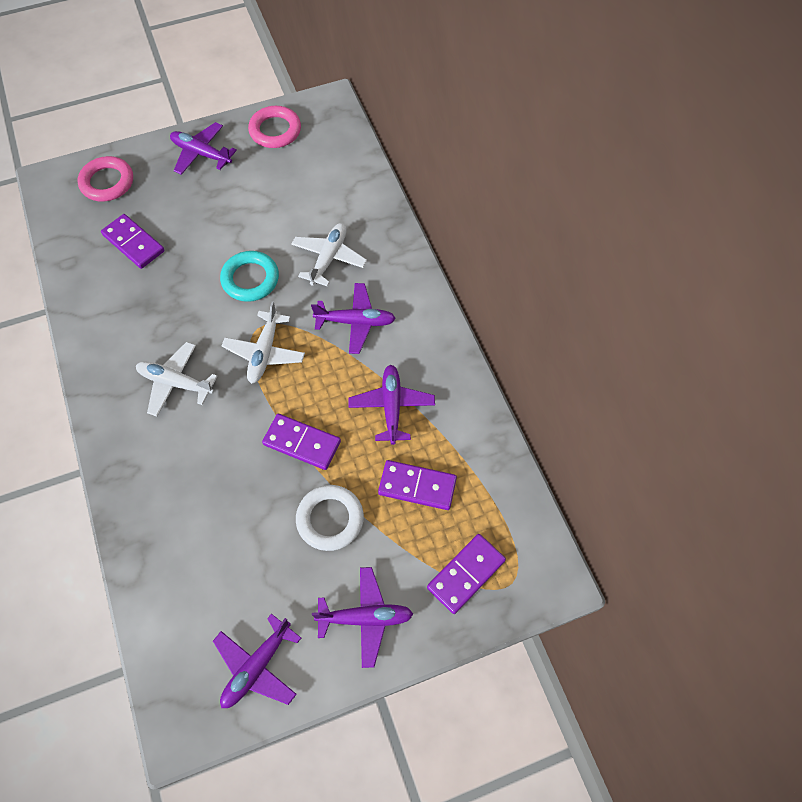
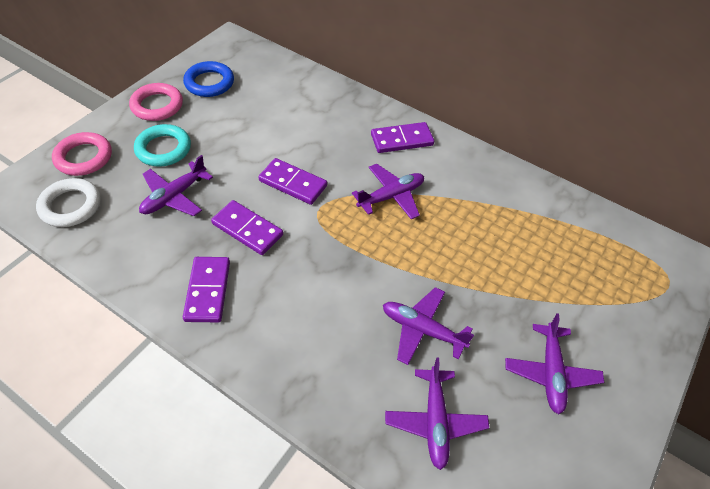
blue ring: none = 0 -> [183,61,234,97] = 1
white plane: [136,342,217,417] [222,301,305,384] [291,223,367,287] = 3 -> none = 0

